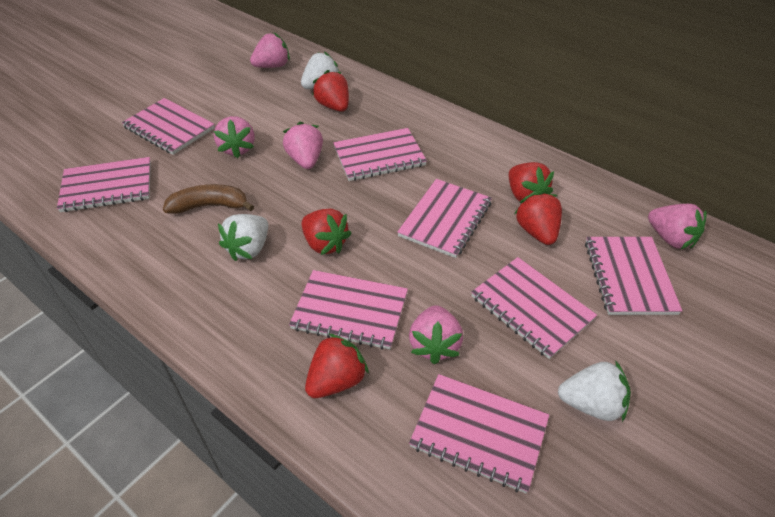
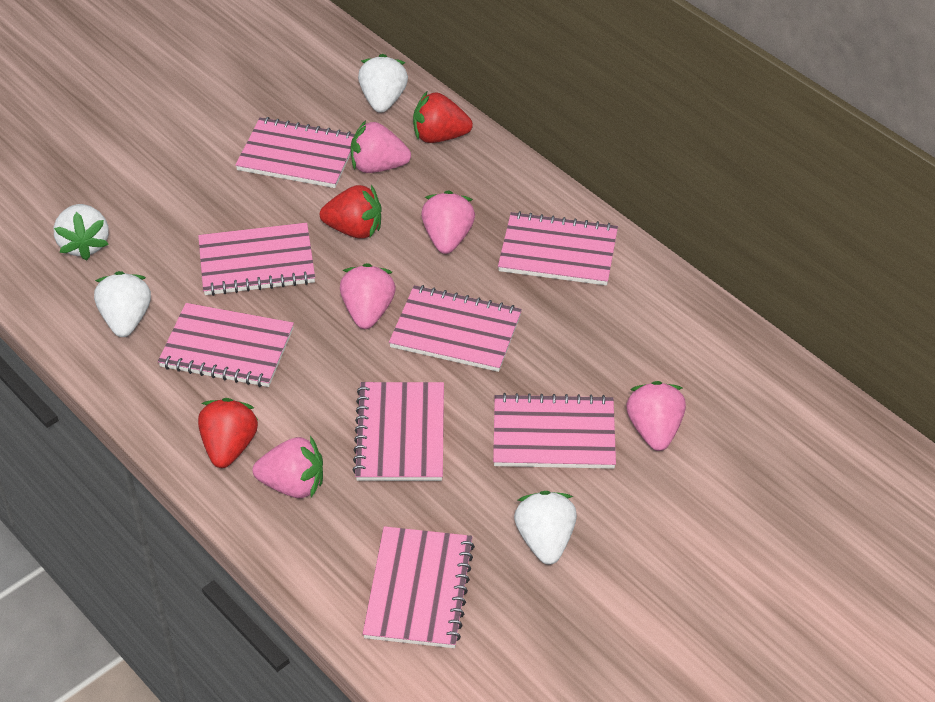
brown banana: [163,184,254,214] = 1 -> none = 0
red strawberry: [302,209,352,255] [305,333,369,398] [312,70,349,112] [509,162,554,201] [514,192,562,245] = 5 -> [198,398,258,468] [320,185,381,239] [413,92,473,143] = 3
white strawberry: [218,214,268,261] [301,51,340,89] [558,360,631,422] = 3 -> [54,204,109,260] [94,271,151,337] [358,54,408,113] [514,491,577,565] = 4

